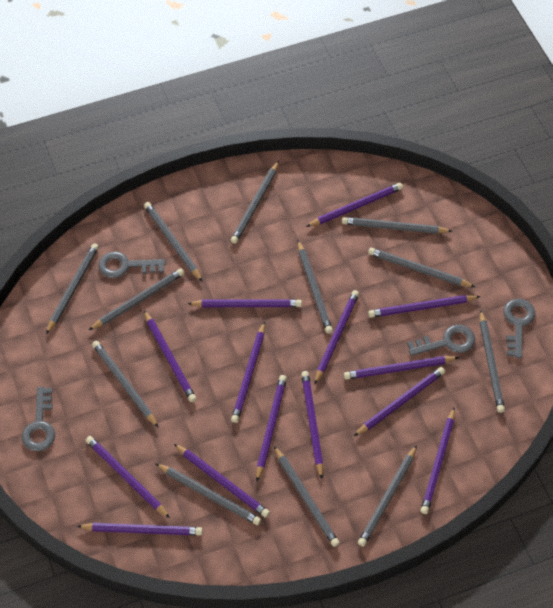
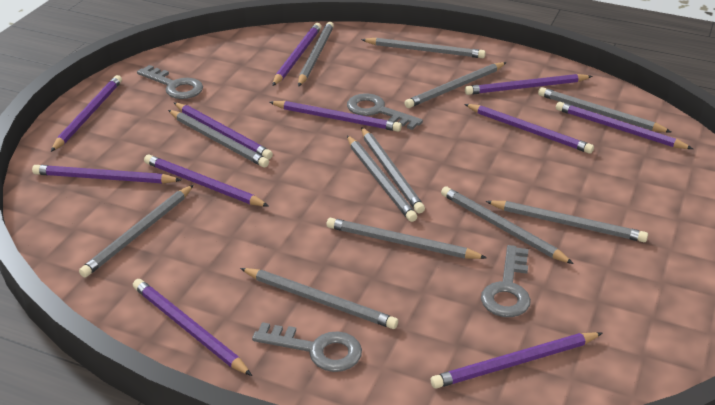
purple pencil: [77,523,203,536] [85,436,170,518] [144,310,196,402] [174,444,270,518] [187,300,302,307] [231,321,265,423] [256,375,287,481] [301,371,323,479] [306,183,403,227] [314,290,359,385] [344,356,459,380] [354,367,445,436] [368,295,480,318] [420,408,455,514] = 14 -> [32,165,181,184] [51,75,122,152] [133,279,252,376] [144,154,269,207] [174,103,273,160] [270,101,402,132] [272,23,321,86] [431,332,603,388] [465,74,593,95] [465,104,594,154] [556,102,693,149] = 11

